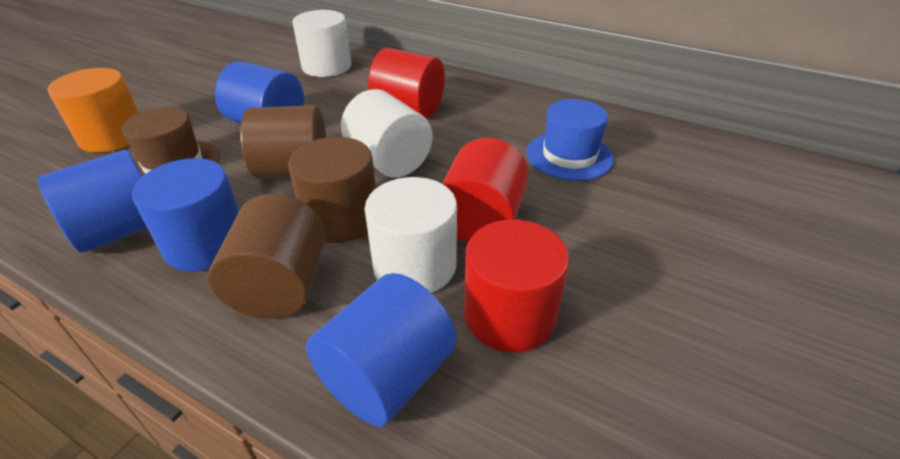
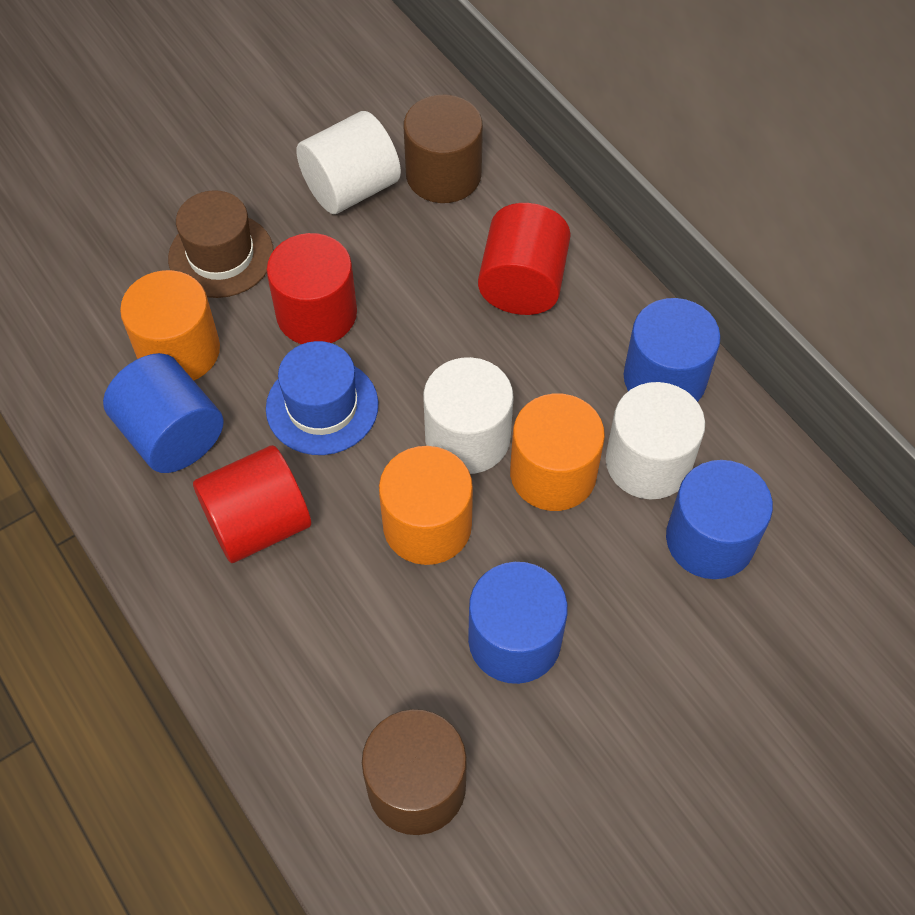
brown cylinder: [208,194,326,319] [241,105,326,179] [289,137,376,243] = 3 -> [362,709,467,835] [404,95,483,203] = 2
orange cylinder: [48,68,139,153] = 1 -> [120,270,220,381] [379,446,473,565] [510,394,605,511] = 3

